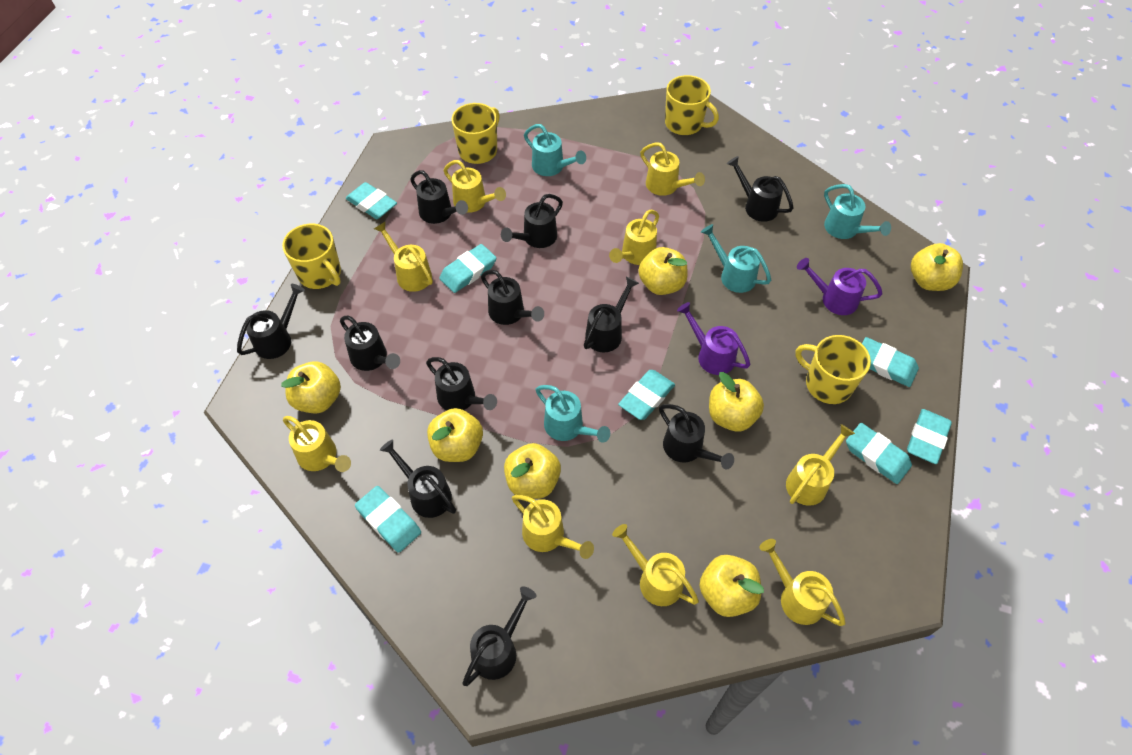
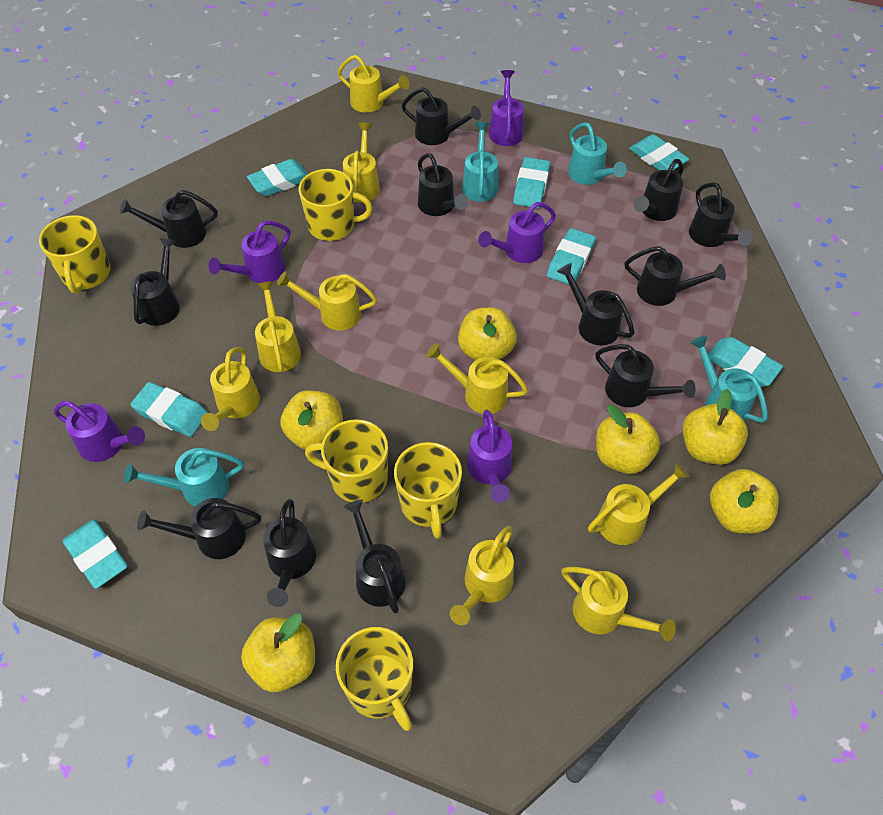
black watering can: [237,284,305,359] [340,316,400,371] [380,439,456,518] [410,170,468,224] [426,357,497,410] [462,586,537,686] [481,270,544,325] [501,194,563,248] [584,277,639,352] [659,404,734,469] [727,156,793,222] = 11 -> [120,190,218,248] [130,238,180,326] [137,498,261,559] [263,499,316,607] [344,500,405,614] [401,87,481,145] [418,153,469,216] [557,263,635,345] [595,344,696,407] [625,246,726,306] [634,159,683,221] [689,182,753,247] = 12
purple watering can: [677,302,750,375] [797,258,883,315] = 2 -> [54,401,145,462] [208,221,290,283] [467,410,512,503] [478,202,556,263] [489,70,524,146] = 5
yellow apple: [281,361,341,414] [427,408,483,462] [504,443,561,499] [638,247,688,295] [699,555,764,617] [709,372,764,432] [911,243,963,291] = 7 -> [241,614,315,692] [280,390,343,450] [458,307,517,360] [596,405,660,474] [683,388,748,465] [710,469,779,533] = 6
yellow mug: [282,224,341,289] [451,103,500,164] [665,75,719,135] [795,335,871,404] = 4 -> [39,215,110,294] [299,169,373,241] [305,419,388,503] [336,627,413,731] [394,442,462,539] = 5

